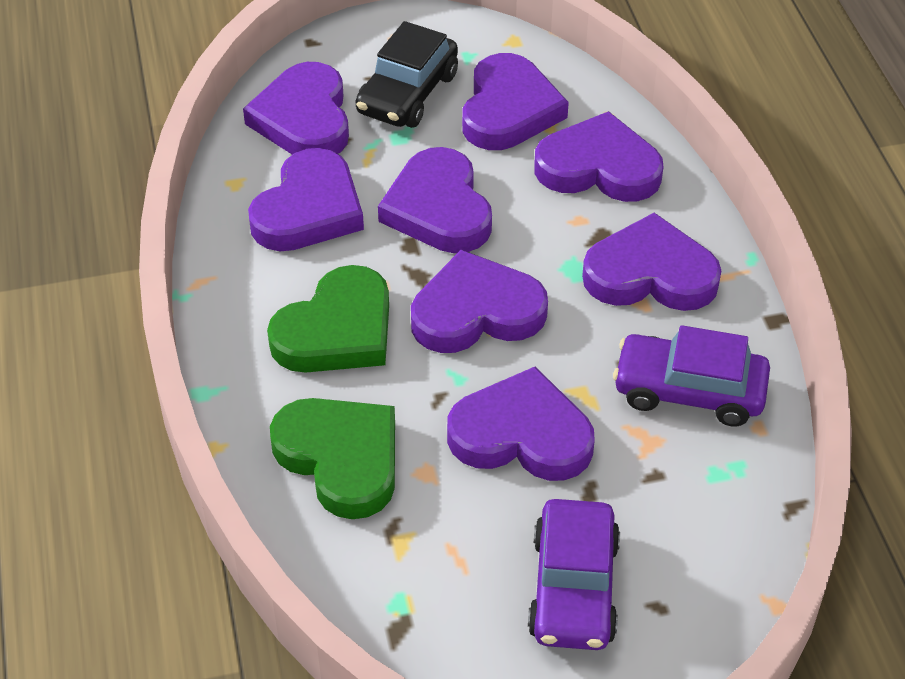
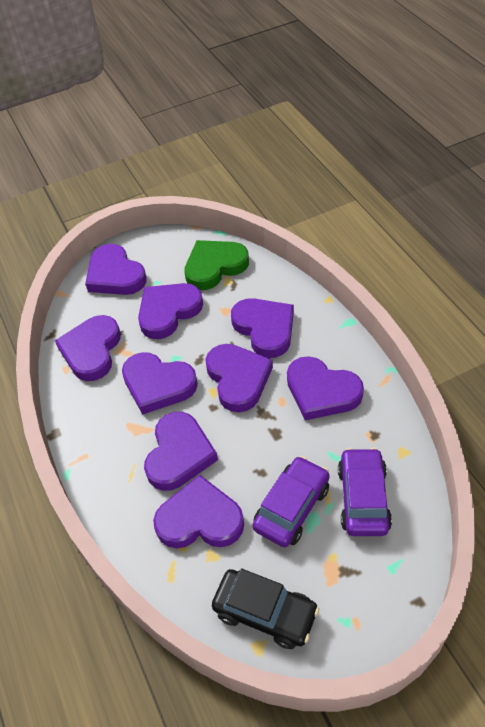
green heart: [267,265,389,373] [270,398,395,519] = 2 -> [184,240,249,290] = 1
purple heart: [243,62,349,155] [248,148,364,251] [378,147,492,253] [411,250,548,353] [447,367,595,481] [462,53,569,150] [534,111,664,202] [582,213,721,311] = 8 -> [55,315,121,381] [85,244,147,295] [122,352,198,415] [138,283,203,339] [144,412,218,491] [153,475,244,548] [205,344,273,412] [231,298,294,358] [287,356,364,420] = 9

